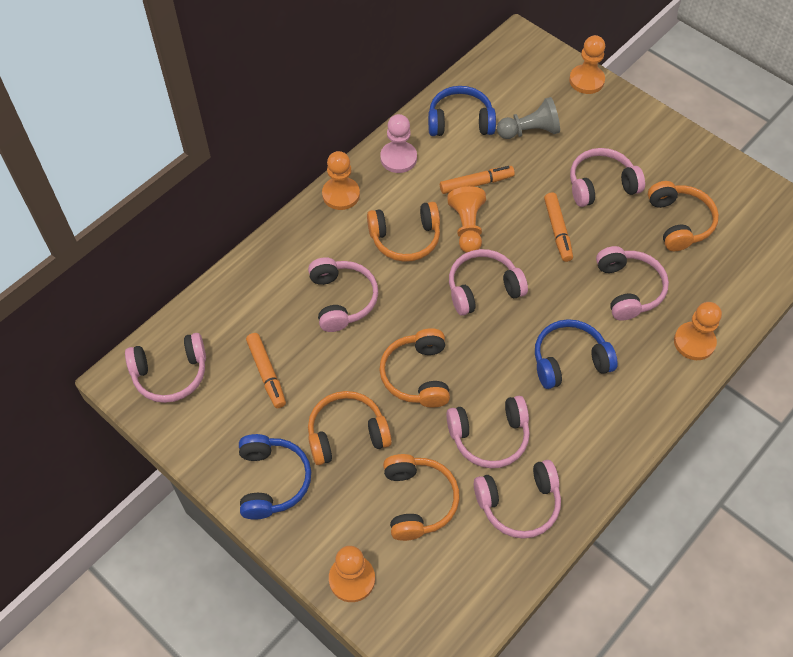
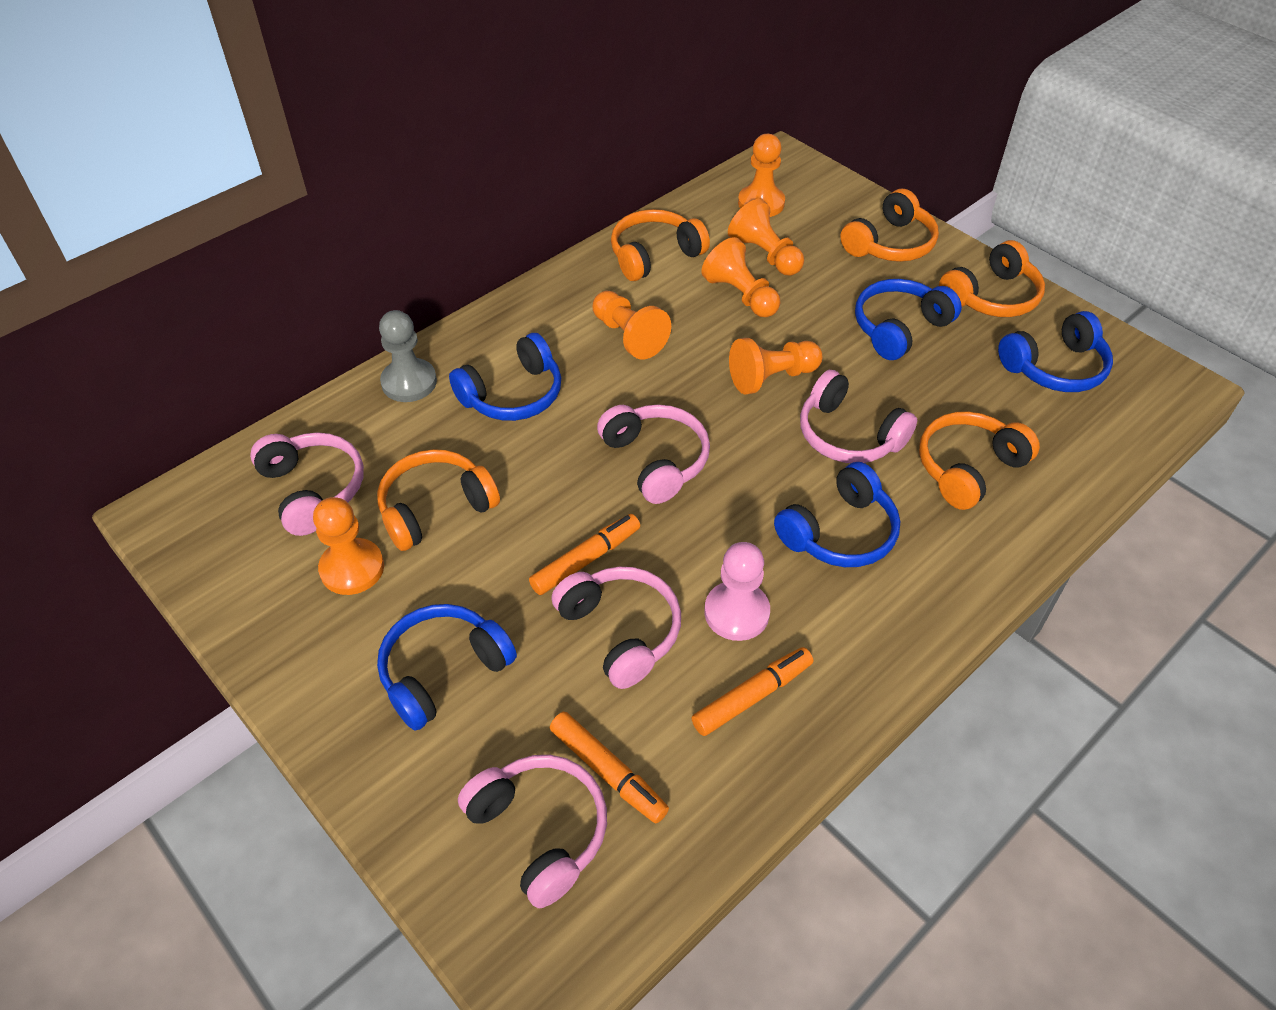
blue headphones: [239,434,311,520] [428,86,496,136] [535,319,618,389] = 3 -> [377,604,517,731] [449,333,561,421] [774,462,900,567] [855,279,962,360] [998,311,1113,392] = 5
orange pawn: [322,151,360,210] [329,546,375,602] [447,186,486,253] [569,35,605,94] [674,302,722,360] = 5 -> [313,497,384,595] [593,291,671,360] [701,237,780,317] [728,199,804,276] [729,338,822,395] [738,134,785,217] = 6
pink headphones: [125,333,206,403] [308,257,378,332] [446,396,530,468] [449,249,528,316] [474,460,561,539] [570,148,645,207] [596,246,669,321] = 7 -> [250,432,364,536] [458,755,607,908] [551,567,681,689] [597,405,710,504] [800,370,917,463] = 5

